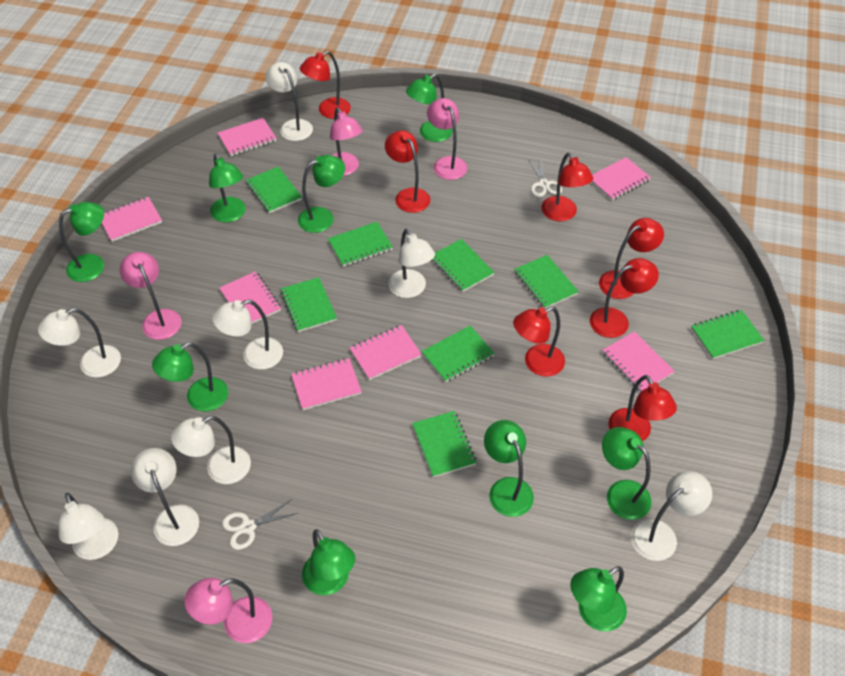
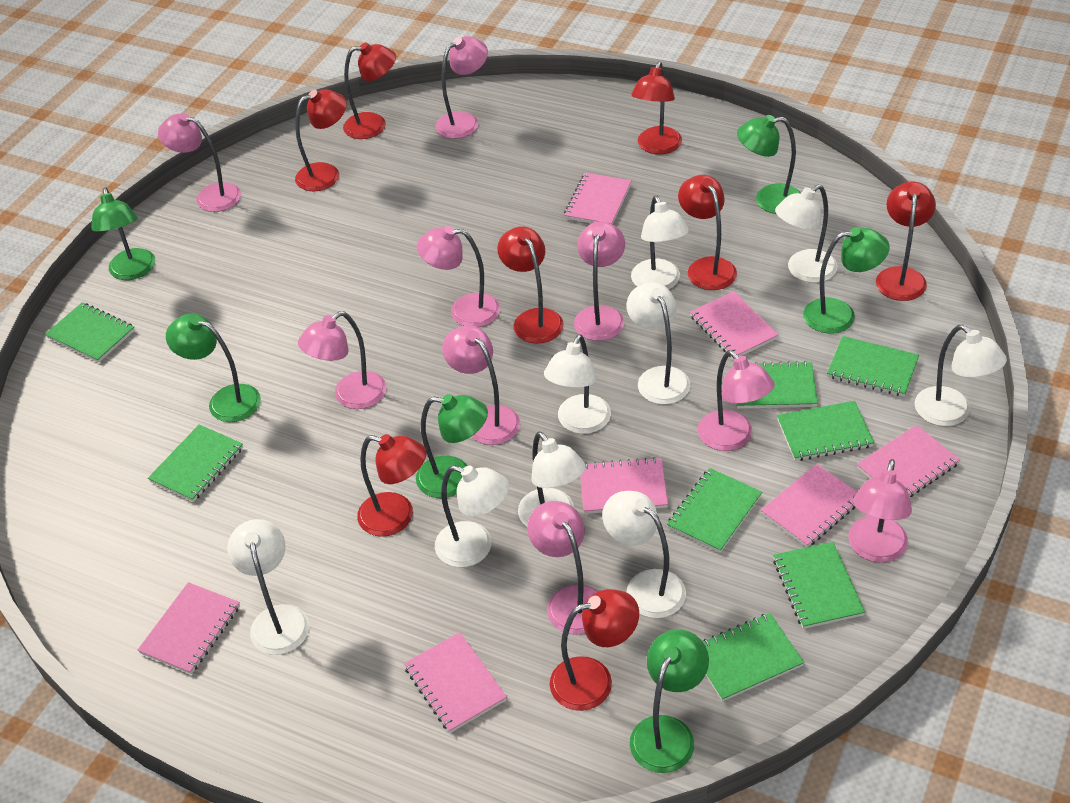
green lamp: [59,202,104,282] [152,342,228,411] [209,154,246,223] [298,155,345,233] [302,529,355,595] [406,73,452,142] [484,420,534,517] [570,566,627,631] [602,427,651,520] = 9 -> [91,187,155,280] [166,313,261,422] [416,394,488,498] [630,629,709,773] [737,115,801,214] [803,227,890,333] = 6
pink lamp: [120,252,181,340] [184,578,272,643] [330,108,363,176] [427,98,467,180] = 4 -> [158,113,241,212] [298,311,386,409] [417,226,500,327] [436,36,488,139] [442,325,520,445] [527,501,598,635] [574,221,625,341] [698,350,775,451] [848,459,912,563] = 9
red lamp: [300,51,351,119] [385,130,430,213] [513,307,565,377] [541,153,593,221] [590,258,659,338] [599,218,664,299] [608,375,677,441] = 7 -> [295,89,347,191] [343,43,396,139] [357,434,427,537] [497,226,564,344] [550,589,639,711] [631,62,682,154] [678,175,737,290] [876,181,936,301] = 8
white lamp: [38,308,121,378] [58,493,118,560] [131,448,199,546] [171,416,251,484] [212,300,283,370] [265,62,313,141] [388,229,435,298] [631,471,712,561] = 8 -> [227,519,309,655] [435,465,509,567] [518,432,585,527] [544,334,611,434] [602,491,686,618] [627,283,690,404] [631,196,689,289] [775,185,838,283] [915,325,1007,426] = 9
white scissors: [222,499,298,550] [528,158,562,197] = 2 -> none = 0

